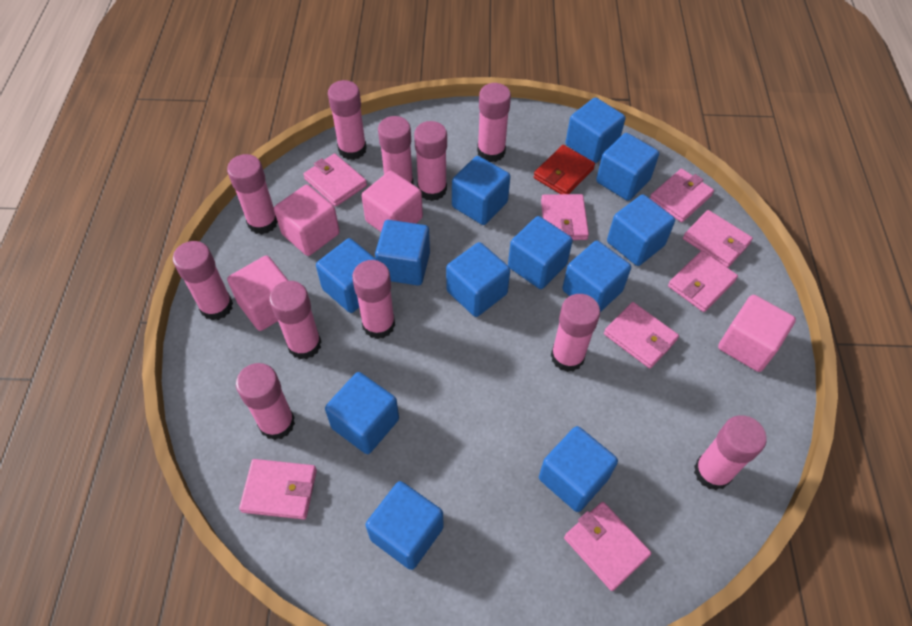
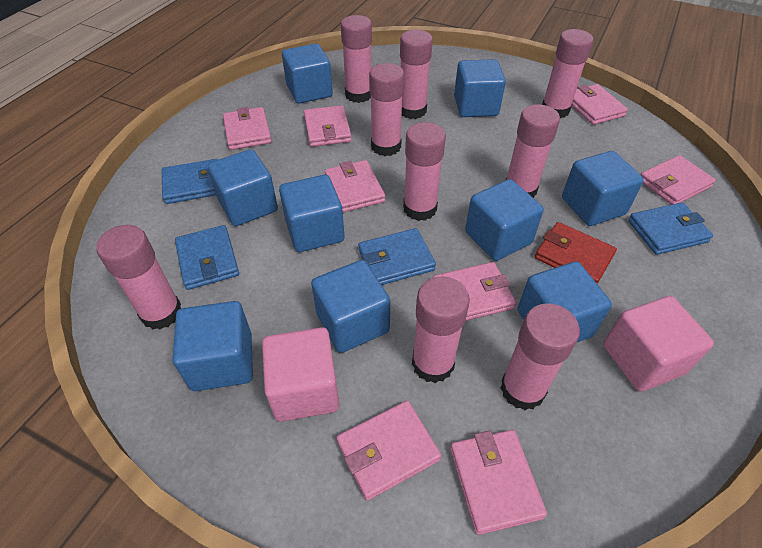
blue cube: [316,238,378,313] [325,372,399,454] [366,481,444,570] [375,220,430,286] [446,242,510,317] [452,156,510,225] [508,216,573,289] [539,426,618,512] [562,241,631,312] [566,97,626,163] [596,133,659,201] [607,194,675,266] = 12 -> [172,301,253,391] [208,149,278,226] [279,175,344,252] [282,44,333,104] [311,260,390,353] [454,59,506,117] [465,179,544,261] [518,261,612,343] [562,151,644,226] = 9
blue wallet: none = 0 -> [162,159,218,204] [175,225,239,290] [358,228,436,285] [628,202,713,255] = 4
pink cube: [227,256,289,331] [274,185,340,256] [362,171,423,232] [718,295,796,372] = 4 -> [262,327,339,422] [603,296,714,392] = 2
pink glue stick: [173,241,233,320] [227,154,278,234] [236,363,295,440] [269,281,321,359] [328,80,367,160] [352,260,395,339] [378,116,414,185] [414,121,447,201] [477,83,511,162] [551,294,600,372] [694,415,767,490] = 11 -> [96,225,181,330] [341,15,372,103] [369,63,404,156] [400,30,433,119] [403,122,446,221] [412,277,470,383] [500,303,580,410] [506,104,560,198] [542,29,593,118] = 9

